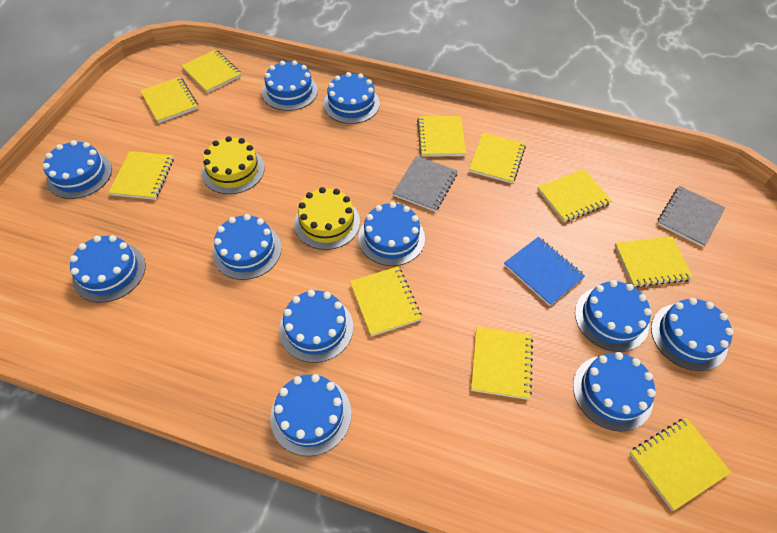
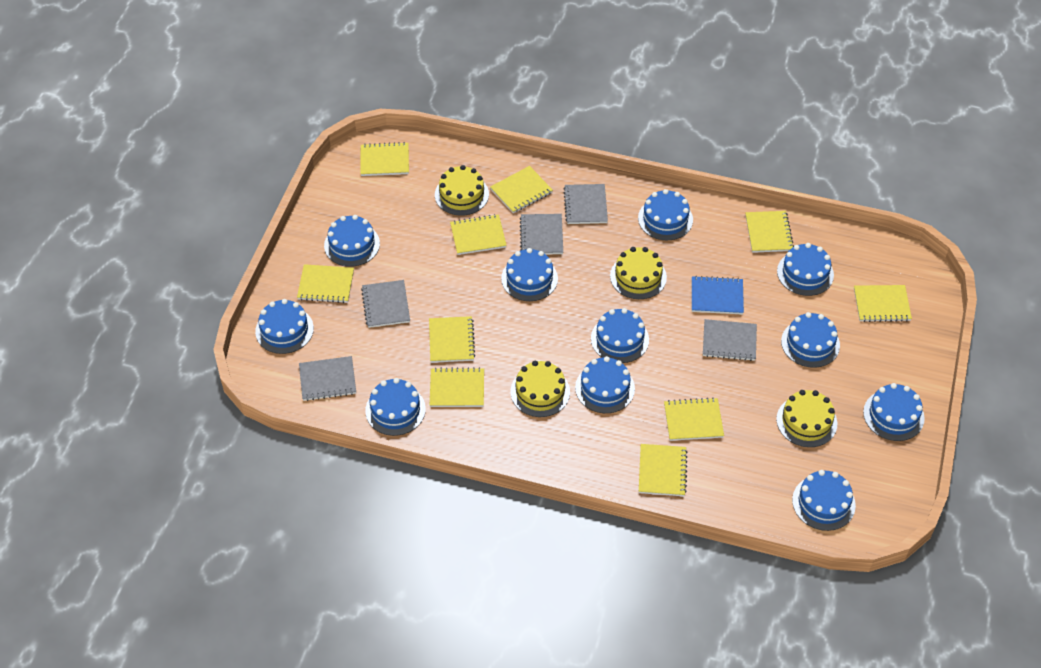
grey notebook: [393,156,458,212] [657,186,725,247] = 2 -> [299,356,356,401] [361,280,410,328] [520,214,563,254] [564,184,608,224] [703,319,757,361] = 5
yellow cake: [202,136,265,194] [294,187,360,250] = 2 -> [435,165,489,216] [510,361,570,417] [610,247,667,299] [776,390,837,447] = 4

